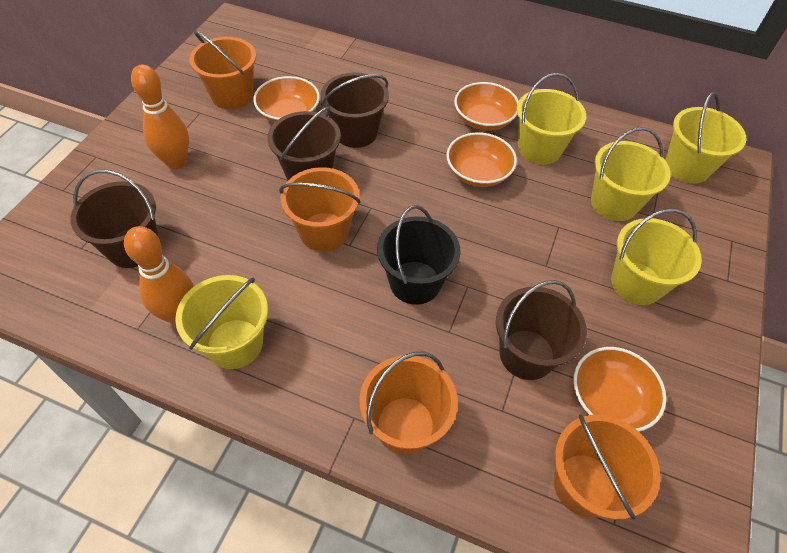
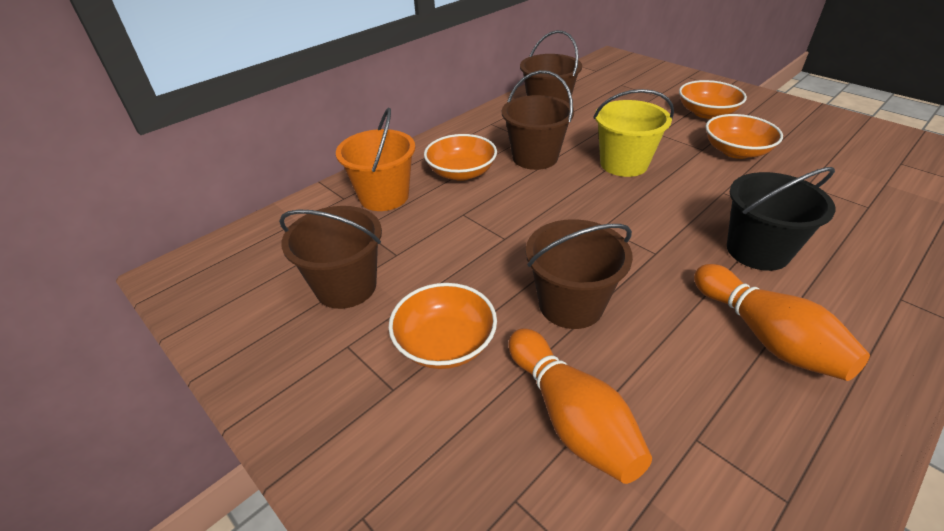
orange bucket: [189,30,256,109] [279,167,361,252] [359,352,458,455] [554,414,661,520] = 4 -> [336,108,416,211] = 1
yellow bucket: [175,275,268,369] [516,73,586,165] [591,127,671,221] [611,209,702,305] [665,92,747,184] = 5 -> [593,89,674,177] = 1

